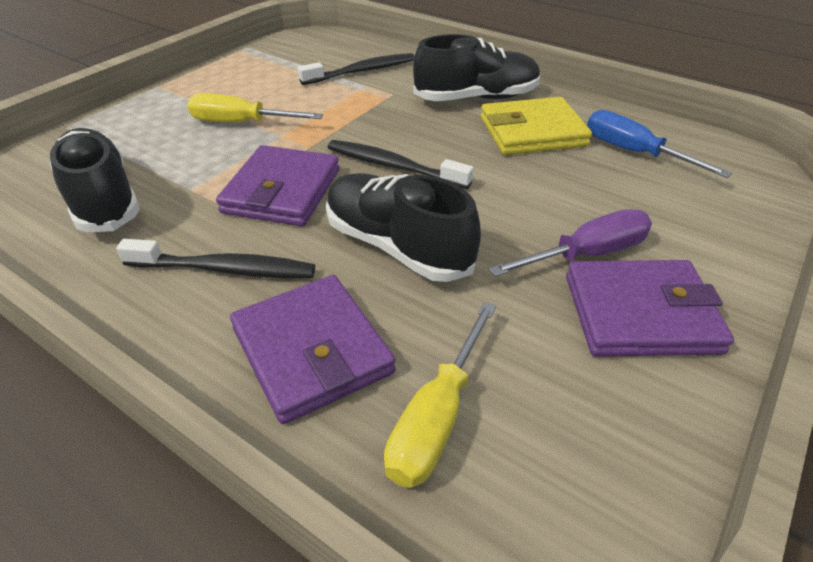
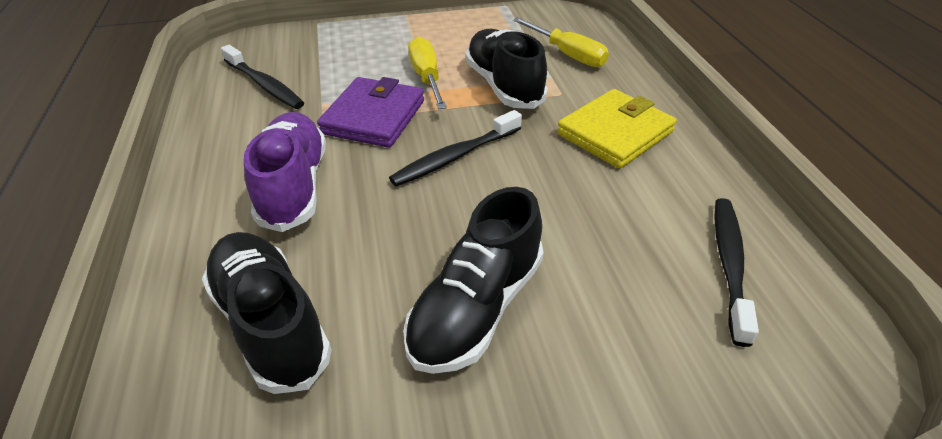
blue screwdriver: [587,110,732,178] = 1 -> none = 0
purple screwdriver: [489,209,652,277] = 1 -> none = 0
purple shoe: none = 0 -> [244,112,326,232] = 1
purple wallet: [216,145,339,226] [230,275,396,424] [566,260,734,357] = 3 -> [317,77,424,148] = 1

